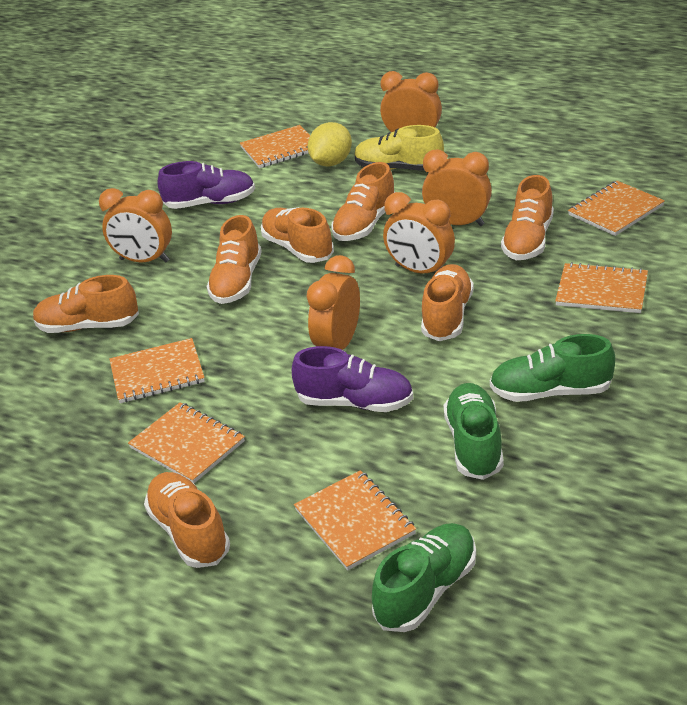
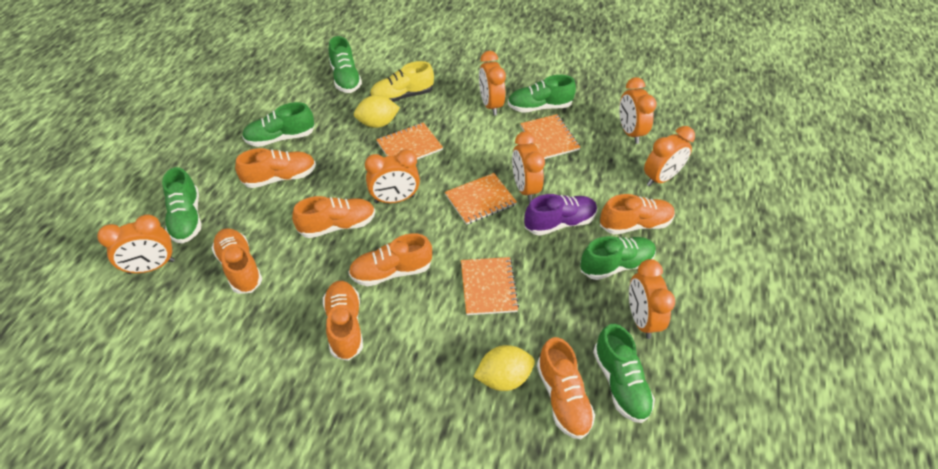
green shoe: [372,523,476,632] [444,383,504,480] [490,334,615,402] = 3 -> [162,167,201,244] [242,102,315,147] [329,36,362,93] [508,75,576,113] [580,236,656,280] [593,324,655,423] = 6
orange clock: [99,188,172,263] [306,255,360,350] [380,71,442,132] [383,192,455,273] [422,149,492,226] = 5 -> [97,214,175,274] [365,149,420,203] [479,51,506,115] [512,131,545,202] [619,77,657,144] [629,259,675,339] [644,126,695,187] = 7
orange notebook: [110,338,205,403] [128,402,245,483] [240,125,310,168] [294,470,416,570] [555,262,648,313] [568,181,665,236] = 6 -> [376,122,443,160] [445,173,517,225] [461,257,519,315] [520,114,581,159] = 4
purple shoe: [157,161,255,209] [292,346,414,412] = 2 -> [524,194,597,236] = 1
yellow lemon: [308,122,352,166] = 1 -> [354,95,400,128] [473,345,535,391] = 2

